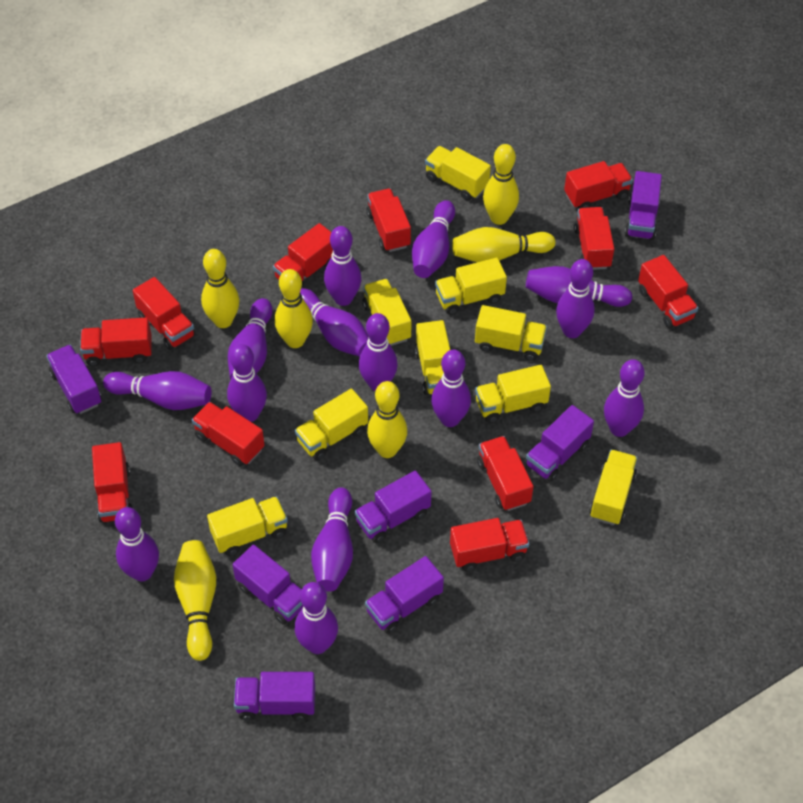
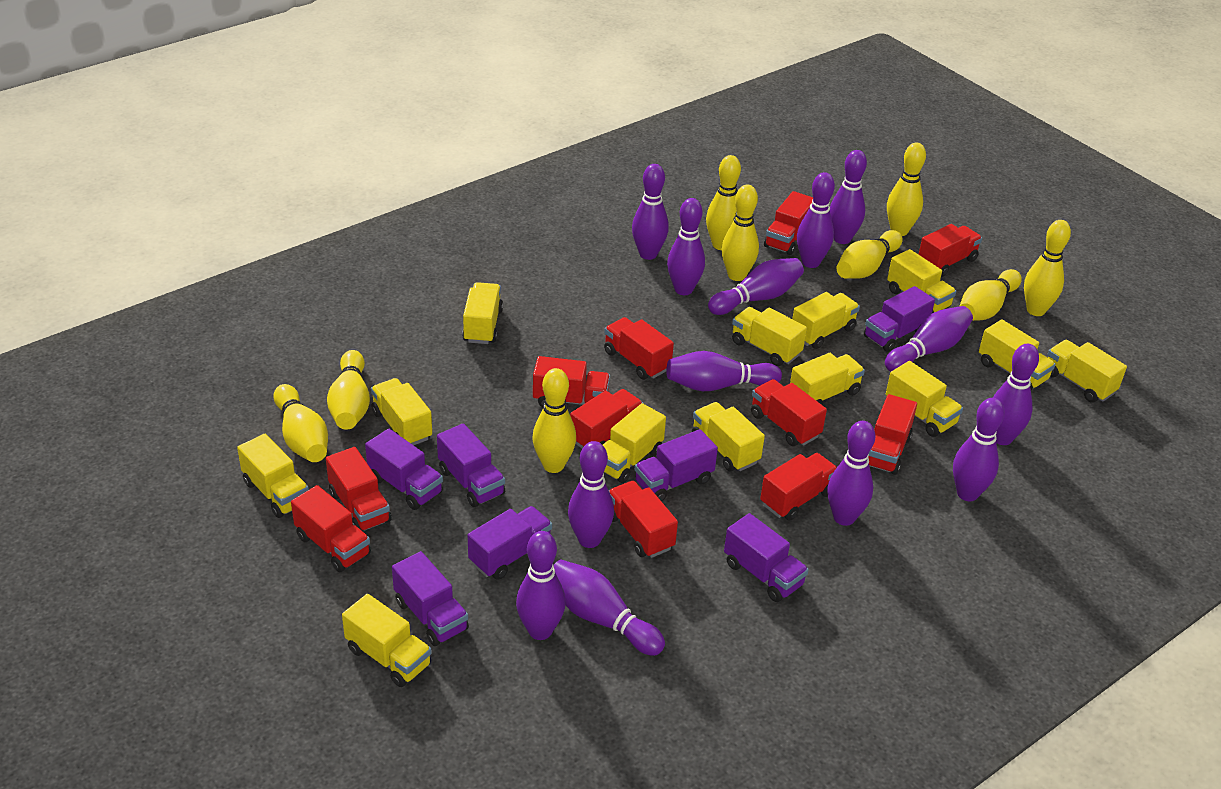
purple bowling pin: [103,371,212,410] [115,507,159,581] [227,344,267,422] [228,298,273,380] [295,582,338,654] [300,288,369,357] [311,487,353,592] [324,226,361,306] [359,313,398,391] [412,200,455,278] [431,350,471,427] [526,266,632,307] [556,259,595,338] [604,359,645,437] = 14 -> [516,531,566,640] [553,560,665,656] [568,441,614,548] [632,164,669,260] [666,351,782,391] [667,198,705,295] [708,258,804,315] [797,172,835,268] [827,421,875,526] [830,150,867,244] [885,306,973,371] [953,398,1005,501] [993,344,1039,445] = 13
yellow bowling pin: [174,540,216,661] [201,249,239,328] [275,269,313,348] [367,381,407,458] [452,227,555,262] [483,144,519,225] = 6 -> [273,384,328,462] [327,350,370,430] [533,368,576,473] [706,155,741,250] [722,185,759,281] [837,230,903,279] [887,143,926,236] [960,269,1022,321] [1024,220,1071,316] = 9
yellow truck: [207,496,288,556] [295,389,368,460] [363,279,412,346] [415,320,450,395] [425,146,491,201] [435,258,507,315] [475,305,547,361] [475,365,551,423] [589,450,638,525] = 9 -> [237,434,309,518] [342,594,432,687] [371,378,432,445] [462,282,503,344] [603,403,666,483] [692,402,765,472] [732,307,807,366] [790,353,865,405] [792,292,860,349] [886,361,963,437] [887,249,956,313] [979,319,1055,390] [1047,340,1127,402] = 13

